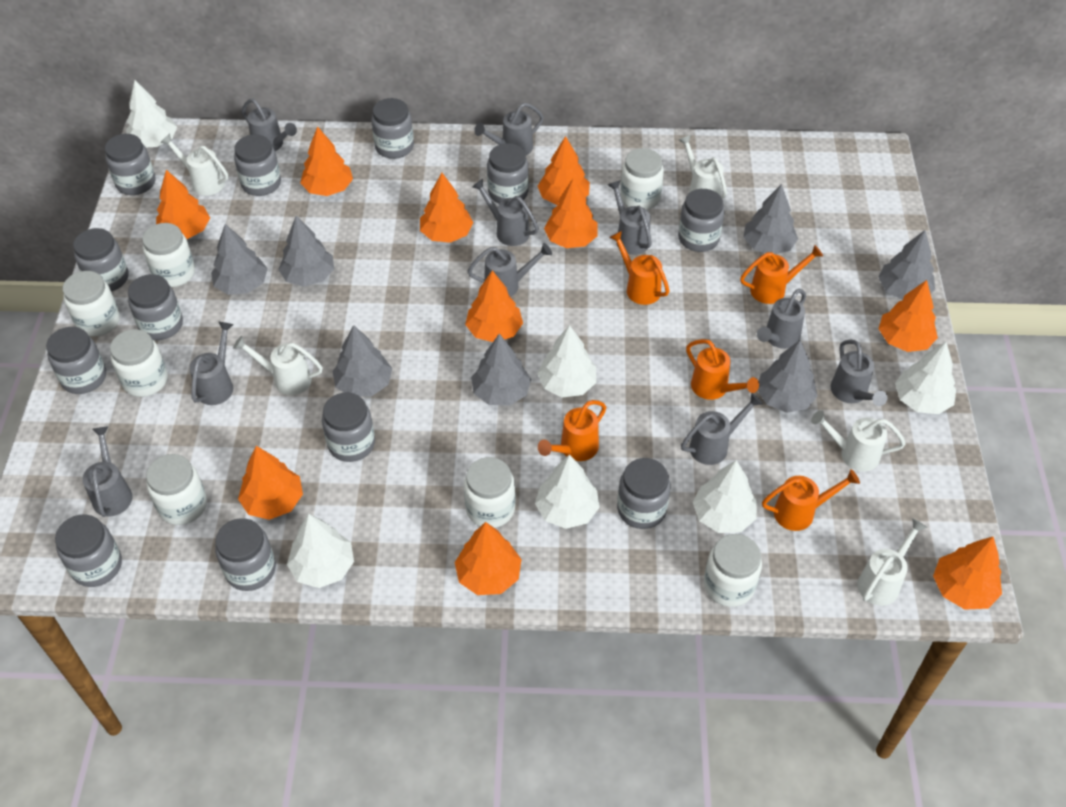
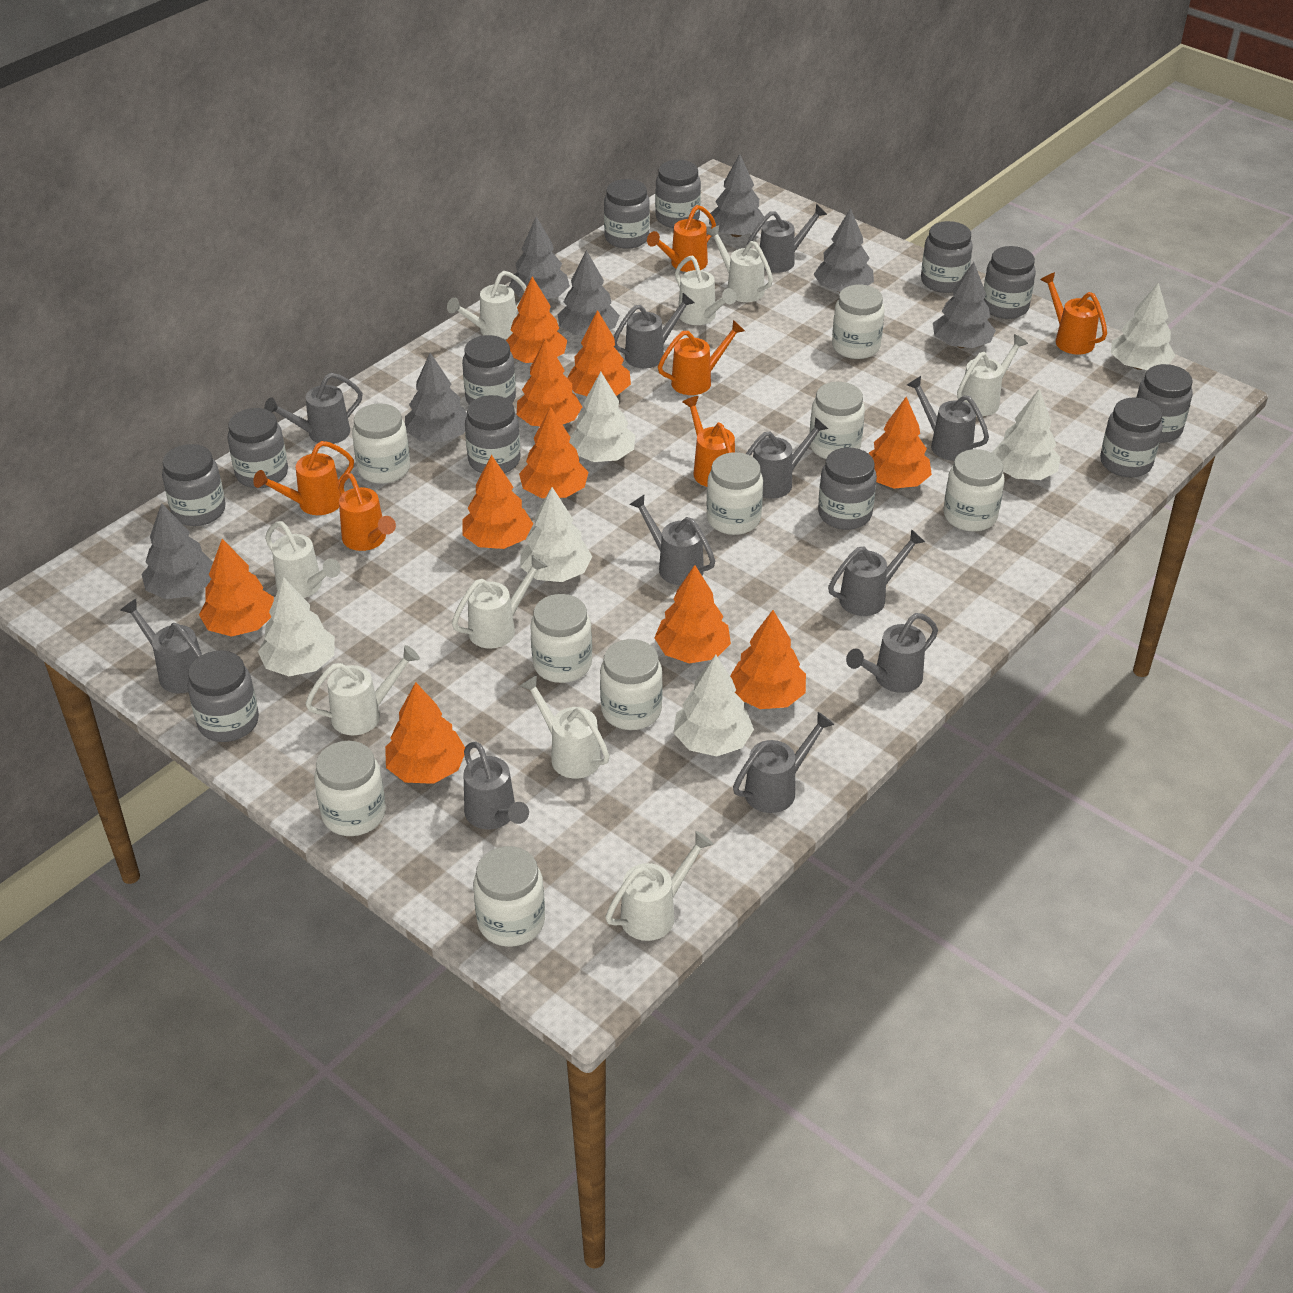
grey watering can: [82,426,133,517] [190,322,234,405] [242,98,297,151] [468,243,552,297] [472,179,539,246] [474,103,544,155] [608,180,652,255] [681,393,763,465] [757,289,806,349] [831,340,887,406] = 10 -> [120,599,202,693] [264,373,363,444] [464,742,529,829] [614,293,695,368] [629,495,715,585] [733,712,834,813] [746,417,828,499] [747,204,827,273] [828,529,925,616] [846,613,938,693] [907,376,989,461] = 11
orange watering can: [538,400,606,461] [609,231,669,305] [686,339,759,400] [740,245,823,304] [762,469,860,531] = 5 -> [253,441,354,515] [339,473,396,551] [647,205,716,272] [658,320,745,395] [682,396,735,487] [1040,272,1107,355] = 6
white jar: [63,271,120,337] [110,329,168,397] [142,223,195,287] [146,454,207,525] [464,457,516,528] [620,148,664,210] [704,534,762,607] = 7 -> [314,741,386,836] [352,403,410,484] [473,846,545,947] [530,594,592,683] [600,639,663,730] [706,452,763,535] [809,382,865,459] [832,285,884,359] [943,449,1005,532] = 9
white watering can: [160,134,228,196] [233,336,323,395] [679,135,727,199] [811,410,906,471] [857,518,928,606] = 5 -> [265,521,341,598] [305,645,420,735] [447,271,527,339] [452,555,547,649] [520,675,610,779] [605,831,714,941] [675,256,736,325] [706,225,773,302] [957,334,1028,416] = 9

